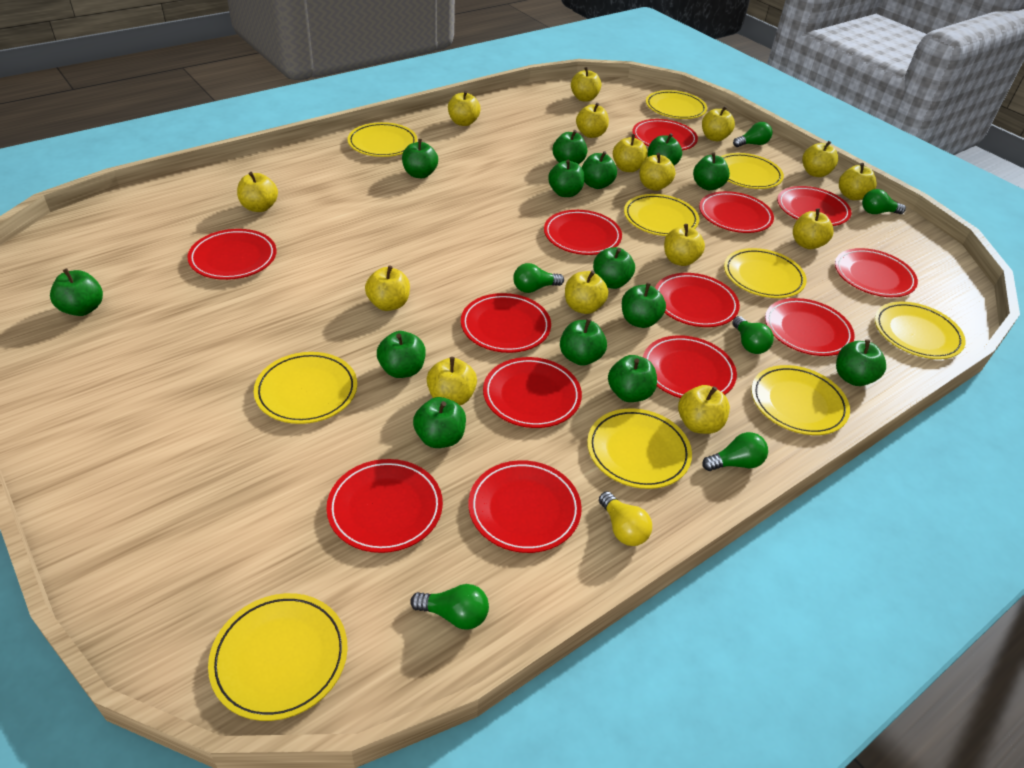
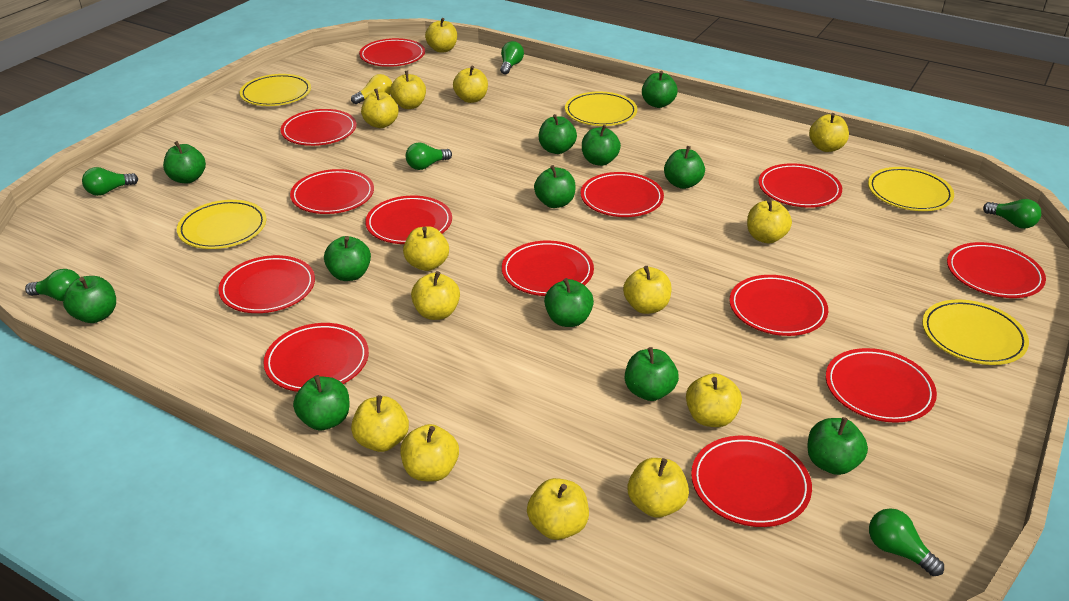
green apple: [50,268,103,316] [377,331,426,378] [402,139,438,178] [413,397,466,448] [548,160,585,197] [553,130,587,164] [560,318,607,366] [582,151,617,189] [593,247,635,289] [608,355,657,402] [622,282,666,328] [648,133,682,166] [693,153,730,190] [836,339,886,386] = 14 -> [63,276,116,323] [163,141,206,183] [293,375,350,430] [324,236,371,281] [534,165,576,208] [539,114,577,154] [544,278,594,327] [582,125,621,166] [625,347,679,401] [642,71,678,108] [664,146,705,189] [807,417,868,475] = 12
yellow apple: [237,172,278,212] [365,265,410,311] [427,357,477,405] [448,91,481,126] [565,270,608,314] [571,67,601,102] [576,103,609,138] [613,134,648,172] [640,153,675,191] [664,224,705,266] [678,385,730,434] [702,106,735,141] [793,209,833,249] [802,141,838,177] [839,163,877,200] = 15 -> [351,395,409,452] [361,89,399,128] [390,71,426,109] [400,424,459,482] [403,226,449,271] [411,271,460,320] [425,18,457,53] [453,66,488,103] [527,478,589,540] [623,266,672,314] [628,458,689,518] [686,373,742,427] [747,199,792,244] [809,113,849,152] = 14
yellow plate: [208,593,347,721] [254,352,357,424] [348,122,417,157] [587,408,692,489] [624,194,699,236] [646,90,707,119] [720,153,784,189] [724,248,807,298] [751,365,850,435] [875,302,966,359] = 10 -> [177,200,266,249] [240,74,311,106] [565,92,637,126] [868,167,954,211] [922,299,1029,365] = 5

